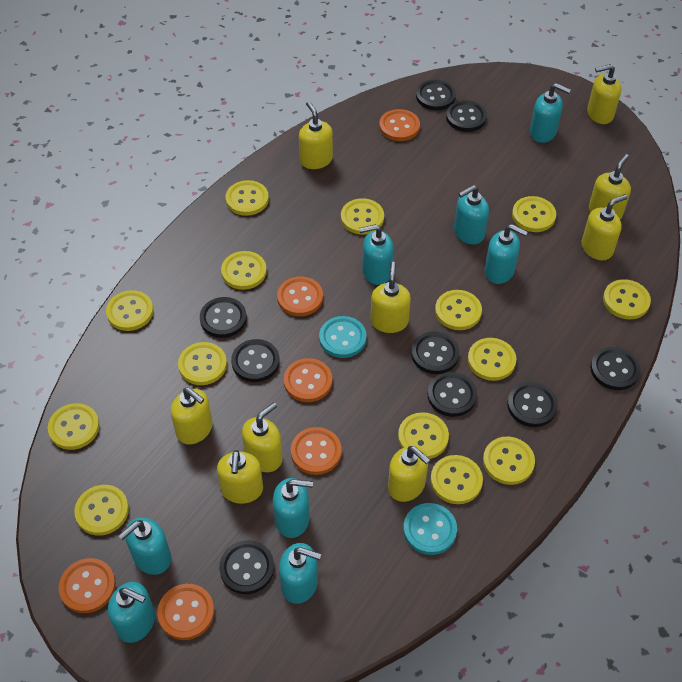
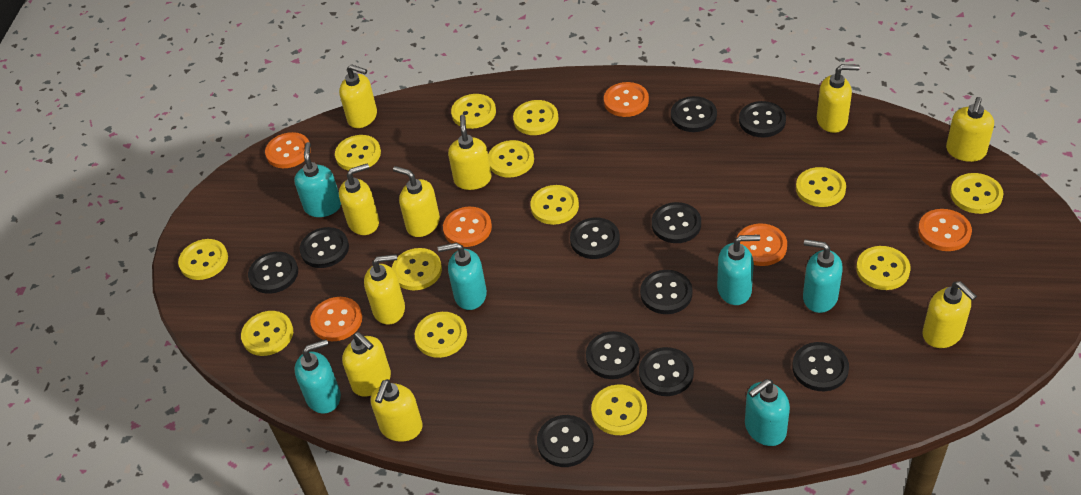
black button: [200,297,247,338] [219,540,274,594] [231,339,280,382] [411,331,459,374] [416,80,456,110] [428,372,477,417] [446,100,487,132] [507,382,558,427] [590,347,641,390] = 9 -> [248,252,298,294] [299,227,349,268] [537,415,594,467] [570,217,620,259] [586,331,640,379] [639,347,694,396] [640,270,692,314] [652,202,701,243] [671,96,717,132] [739,101,786,137] [792,342,849,391] = 11
turquoise button: [319,316,367,358] [403,503,457,555] = 2 -> none = 0
turquoise soap dispenser: [108,582,155,643] [118,517,171,575] [273,478,313,538] [279,543,321,604] [359,224,393,285] [454,185,489,245] [485,224,527,284] [530,83,571,143] = 8 -> [294,142,341,217] [294,339,341,414] [438,242,487,310] [717,235,760,305] [745,379,790,446] [803,239,843,313] = 6
yellow button: [48,403,100,450] [74,485,129,535] [106,290,154,331] [178,342,227,385] [221,251,267,290] [226,180,269,216] [341,198,384,235] [398,412,449,459] [431,455,483,504] [435,290,482,330] [468,338,516,381] [483,437,535,485] [512,196,556,232] [603,279,651,320] = 14 -> [178,239,228,280] [241,311,293,356] [335,135,381,171] [392,248,442,290] [415,312,467,358] [451,94,496,129] [488,140,534,178] [513,100,558,135] [530,185,579,225] [591,384,647,435] [796,167,846,207] [856,246,911,290] [950,173,1004,214] = 13
yellow soap dispenser: [171,387,213,444] [217,450,263,504] [242,402,283,472] [299,101,333,169] [371,262,411,333] [388,446,430,502] [582,194,627,260] [587,64,621,124] [589,154,631,219] = 9 -> [339,64,377,128] [339,163,379,235] [342,332,391,397] [364,254,405,325] [371,379,423,442] [393,166,440,237] [448,114,491,190] [817,64,860,133] [922,281,977,348] [946,97,994,162] = 10

